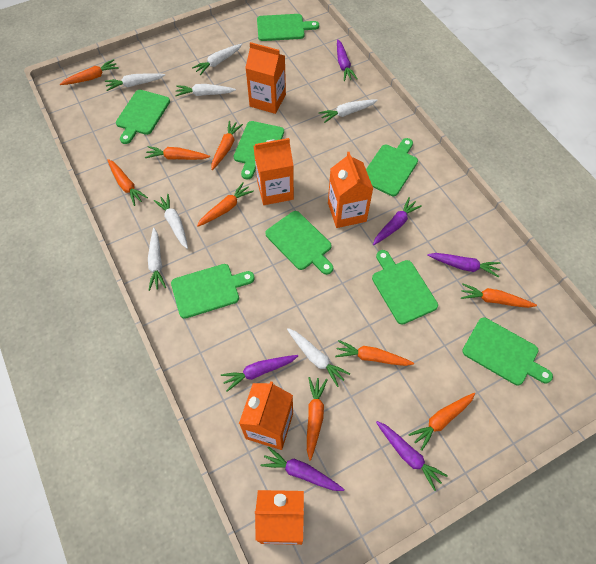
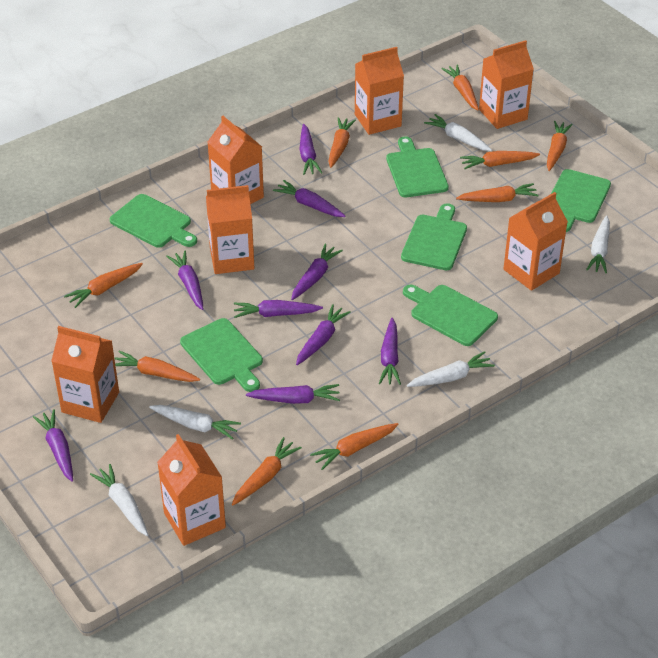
green cutting board: [116,90,170,144] [171,264,255,319] [233,121,284,179] [257,14,319,41] [265,211,333,275] [366,138,418,196] [372,250,438,325] [462,318,553,385] = 8 -> [110,194,197,248] [180,318,263,392] [386,136,449,197] [401,203,467,270] [403,285,498,346] [551,169,611,232] = 6
orange carton: [239,381,293,450] [245,42,286,114] [254,138,294,205] [255,490,304,545] [328,152,373,228] = 5 -> [51,326,119,423] [157,434,226,546] [206,185,254,274] [208,116,264,204] [355,47,404,135] [479,40,534,129] [504,192,568,291] = 7
purple carrot: [221,355,298,392] [260,446,345,491] [337,39,358,81] [373,197,422,245] [376,421,448,491] [427,253,500,277] = 6 -> [33,409,73,482] [166,250,203,310] [234,300,323,318] [246,384,340,404] [273,180,345,217] [291,244,343,300] [296,304,351,365] [299,124,322,175] [379,318,401,385] = 9
white carrot: [105,73,165,91] [148,228,166,291] [153,194,188,249] [175,84,236,96] [192,44,242,75] [287,328,350,387] [319,100,378,123] = 7 -> [90,464,148,536] [149,405,241,440] [407,351,495,387] [424,114,492,151] [586,215,610,273] = 5

